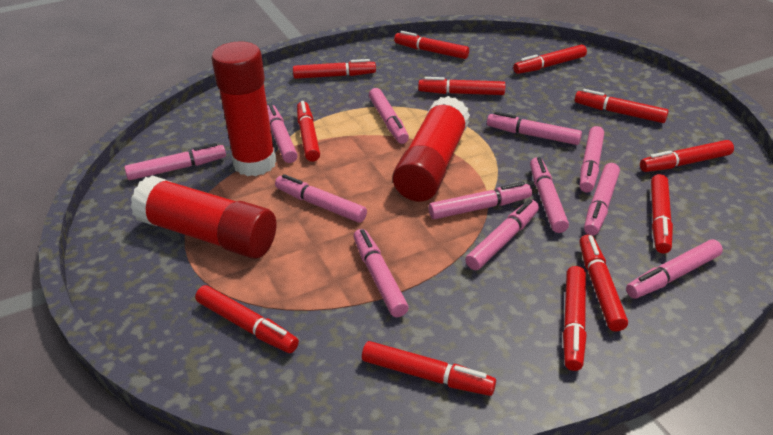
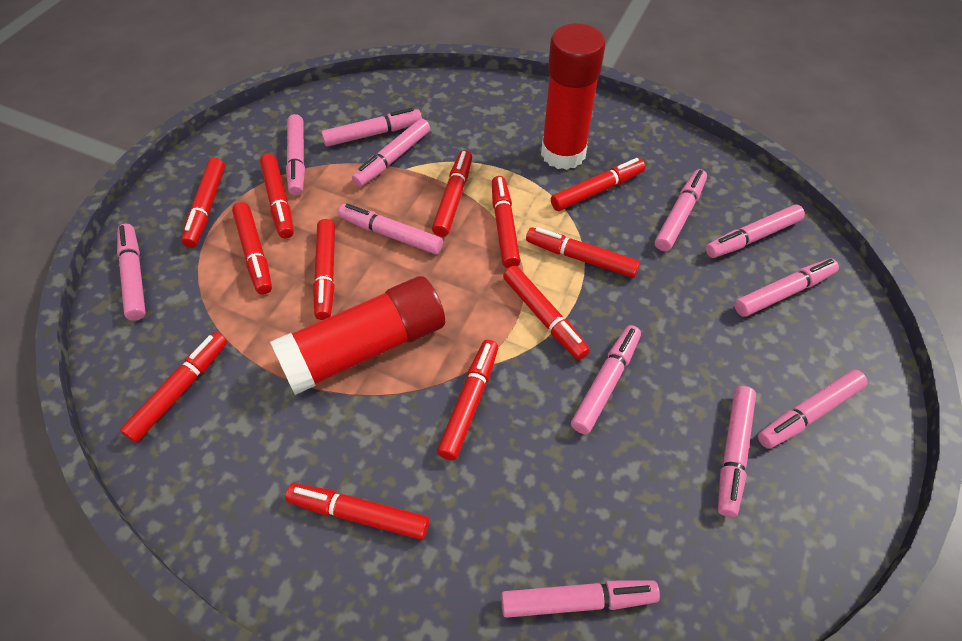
red glue stick: [130,176,276,259] [211,41,276,176] [393,96,470,202] = 3 -> [270,276,445,395] [541,23,605,170] = 2

